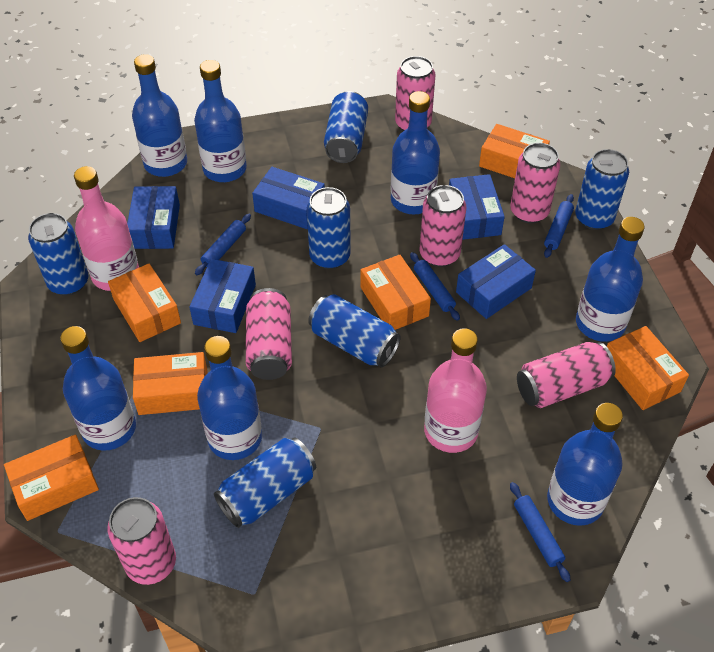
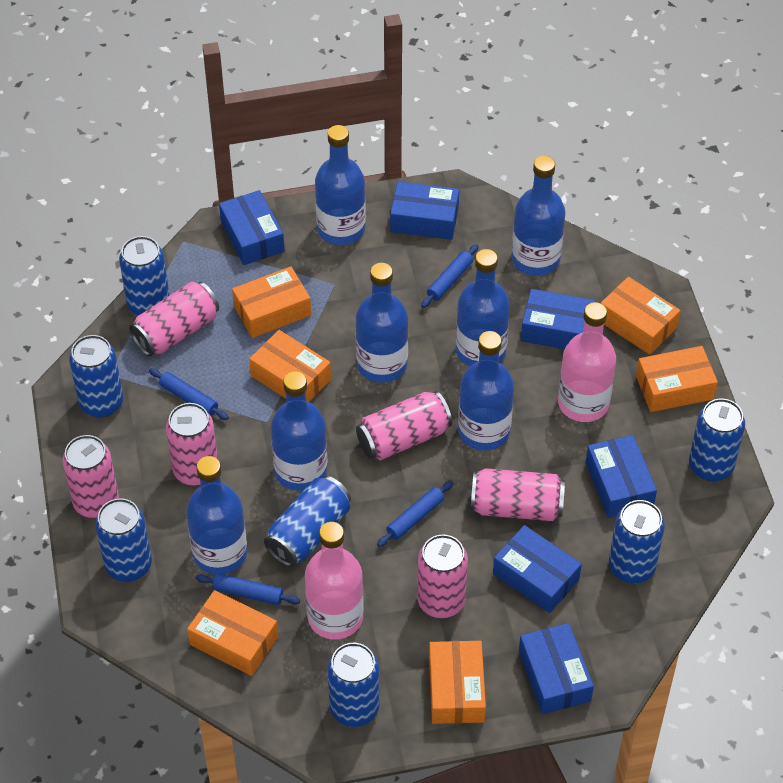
blue box: [127,186,180,249] [189,259,256,333] [252,167,325,229] [449,174,505,240] [456,244,536,319] = 5 -> [219,190,285,265] [390,181,459,240] [493,525,582,613] [519,623,594,714] [521,289,595,349] [586,435,657,518] = 6
blue can: [28,213,88,296] [214,438,316,528] [307,187,351,269] [308,294,400,367] [324,91,368,163] [575,149,629,230] = 6 -> [69,335,123,418] [95,498,152,582] [119,236,170,316] [264,476,351,567] [327,643,380,727] [609,500,665,583] [689,399,745,481] = 7

